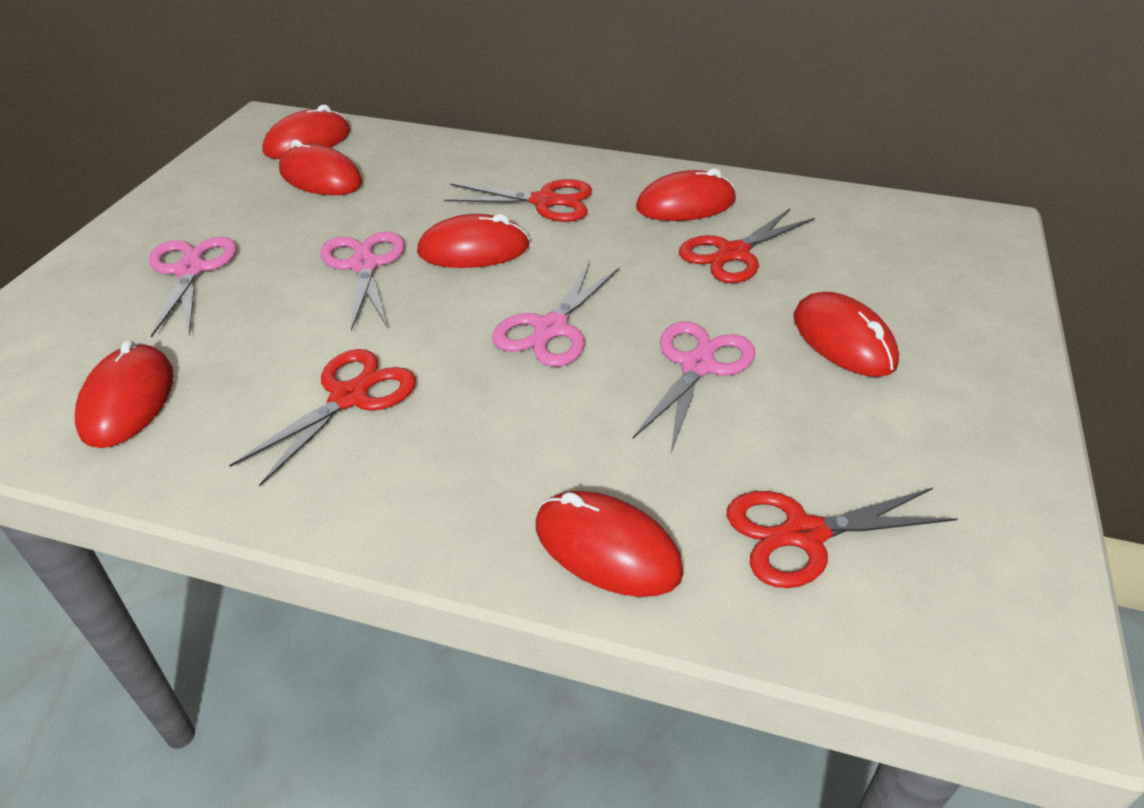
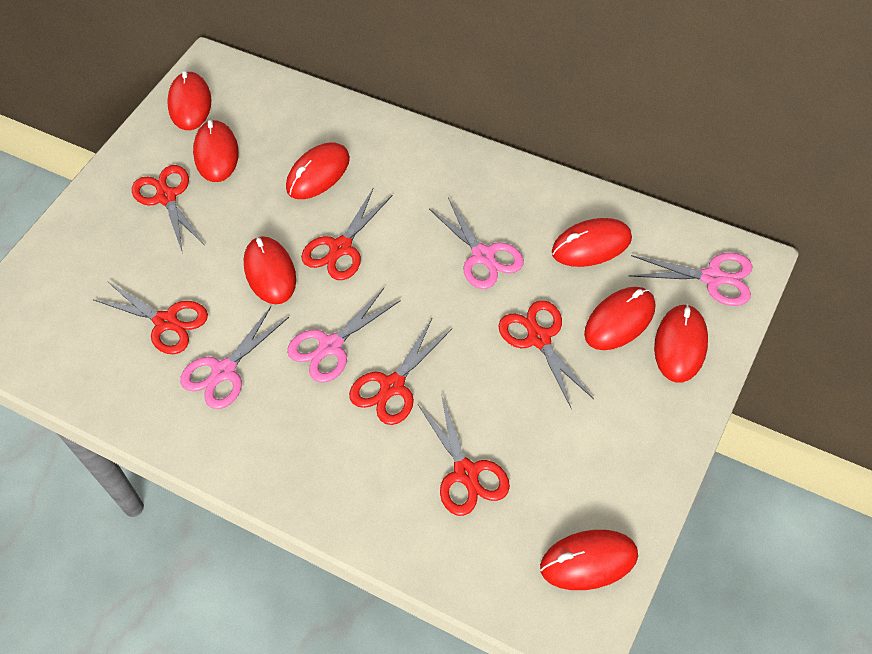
red mouse: [75,340,174,448] [262,105,350,159] [279,140,363,195] [417,214,530,268] [536,491,684,597] [636,168,736,221] [794,292,899,377] = 7 -> [167,71,212,130] [193,120,239,182] [244,236,296,304] [286,142,350,199] [540,530,638,590] [552,218,632,267] [584,287,655,350] [654,304,708,382] = 8
red scissors: [229,349,416,486] [444,179,592,222] [679,208,815,283] [726,488,958,588] = 4 -> [93,281,208,354] [132,165,203,254] [301,188,392,280] [349,319,452,425] [418,394,510,516] [498,300,594,409] = 6

